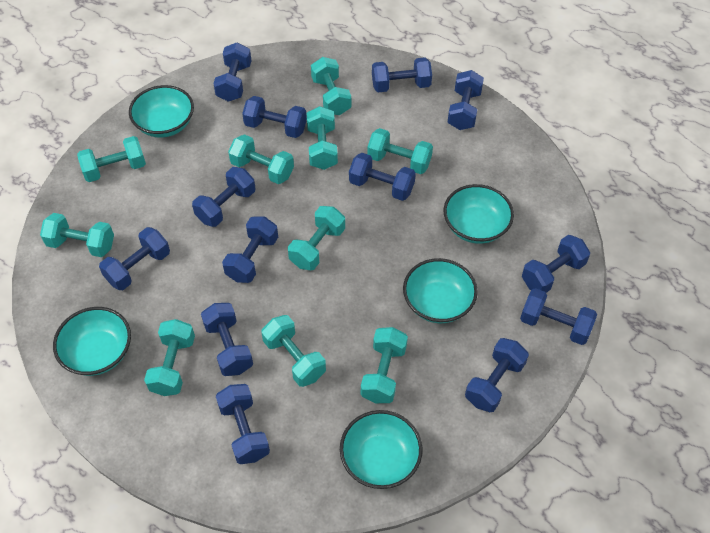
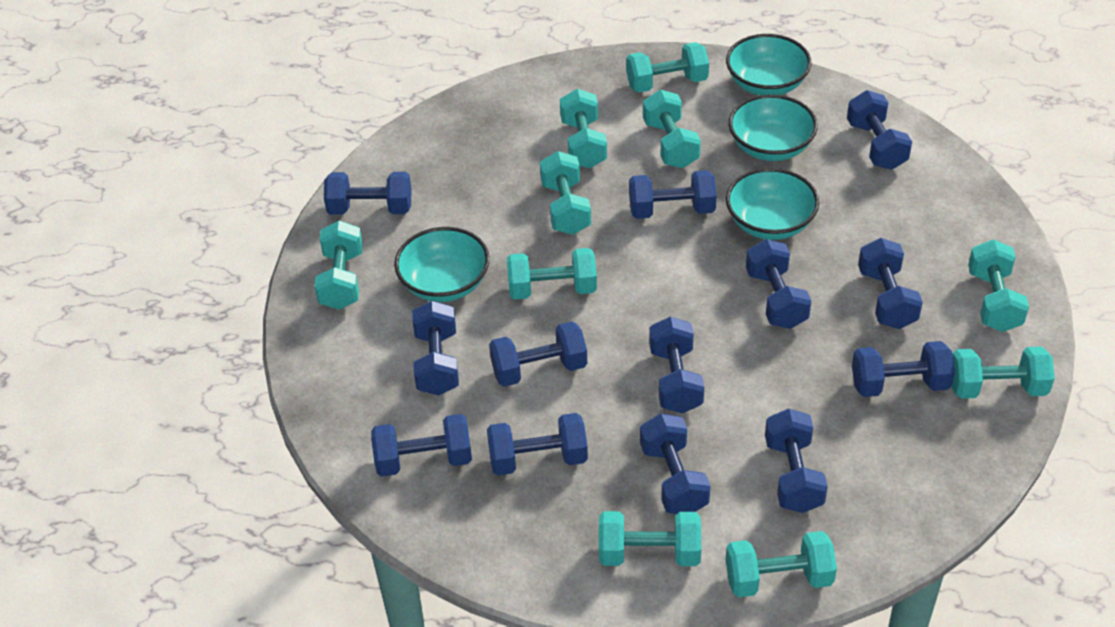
turquoise bowl: [53,307,131,376] [129,85,194,138] [340,410,423,489] [403,258,478,323] [443,184,514,244] = 5 -> [394,227,490,302] [726,34,811,95] [726,168,819,240] [728,94,818,161] = 4

